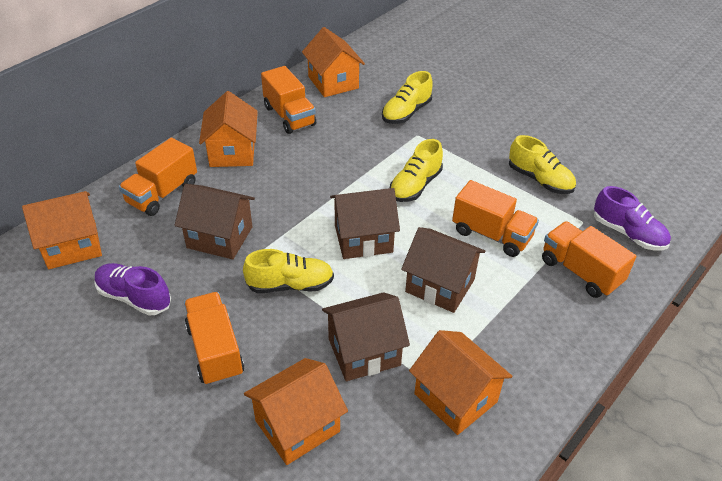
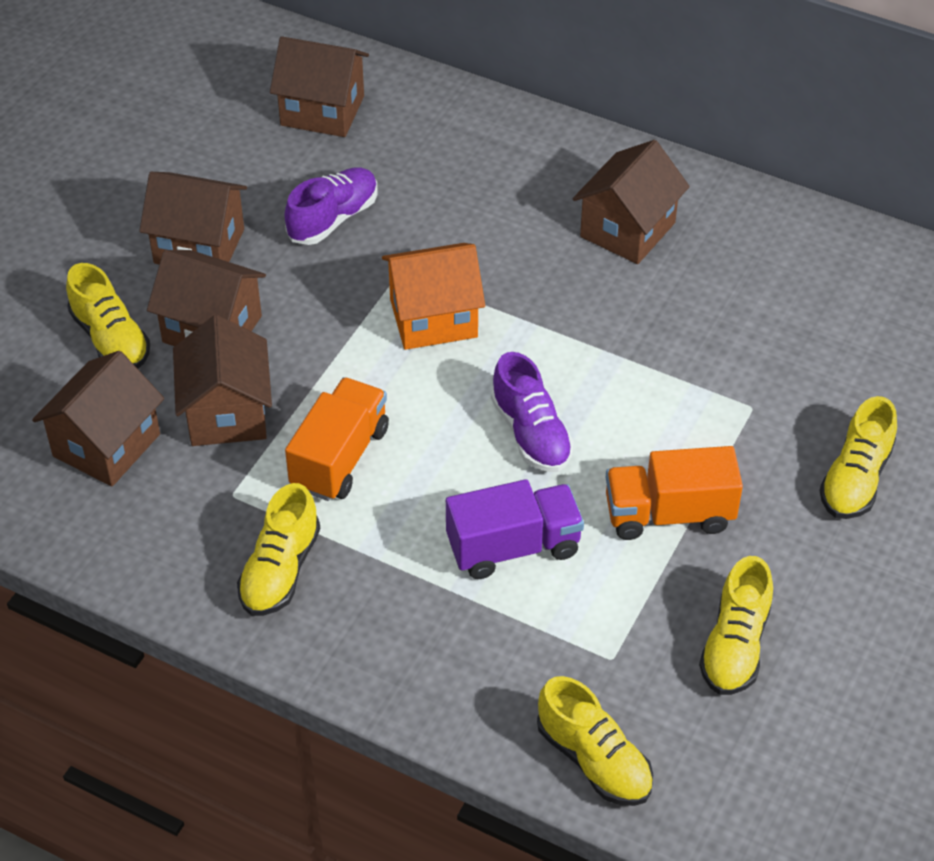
brown house: [175,184,255,259] [322,292,410,381] [330,188,400,259] [401,227,485,313] = 4 -> [32,351,164,486] [139,172,247,264] [147,250,266,346] [173,315,272,446] [270,36,369,137] [573,140,690,264] = 6
orange house: [22,191,102,269] [199,91,258,167] [244,358,348,465] [302,27,365,97] [409,330,513,435] = 5 -> [382,243,485,350] = 1
orange truck: [119,138,197,216] [184,292,244,386] [261,66,316,134] [452,180,539,257] [542,221,636,298] = 5 -> [285,377,389,501] [606,446,743,540] = 2
purple truck: none = 0 -> [446,479,584,579] = 1
yellow shoe: [243,249,334,293] [382,71,433,124] [390,139,443,202] [509,135,576,194] = 4 -> [66,263,150,369] [237,483,320,616] [537,676,653,806] [699,556,773,695] [819,396,897,519] = 5

